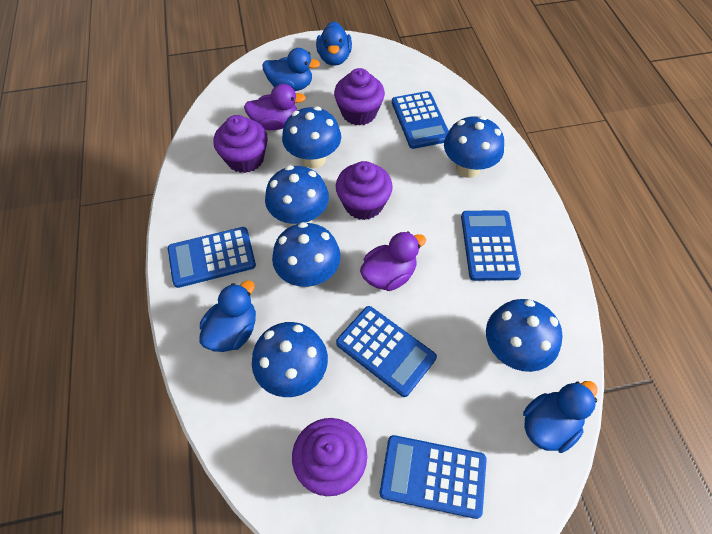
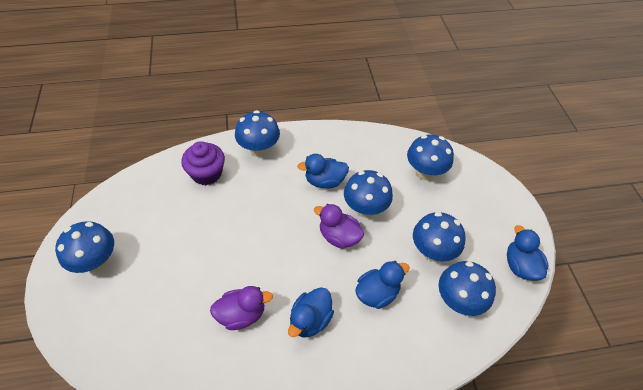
blue calculator: [168,227,256,288] [336,306,437,397] [379,435,487,519] [392,91,449,149] [461,210,521,281] = 5 -> none = 0
purple cupcake: [213,115,268,173] [292,418,367,496] [334,68,385,125] [336,161,393,220] = 4 -> [181,141,225,185] = 1

